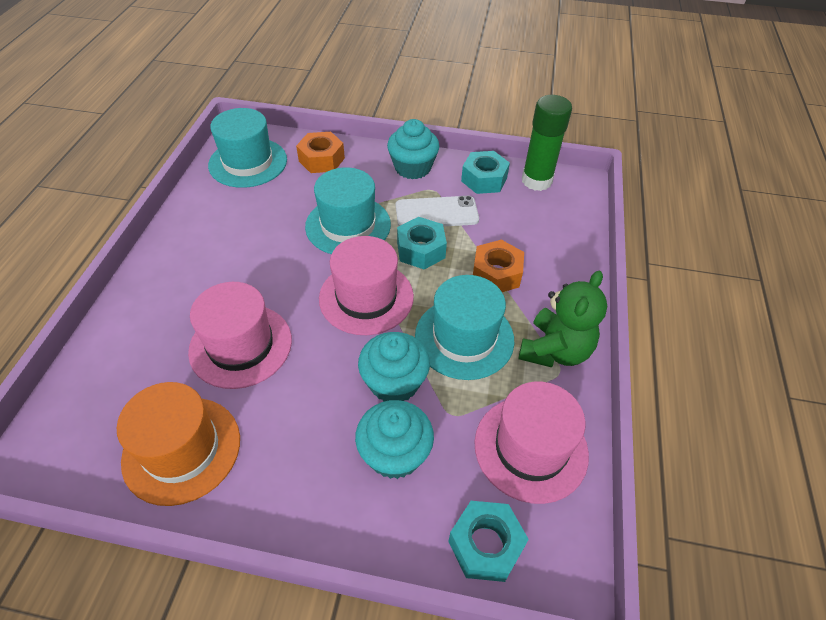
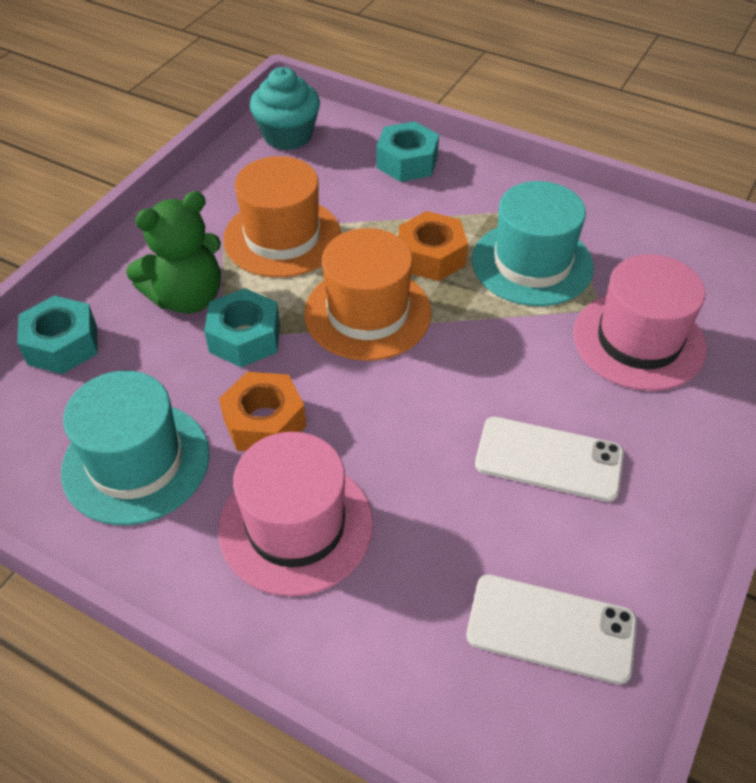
green glue stick: [522,95,572,191] = 1 -> none = 0
orange hat: [117,382,240,506] = 1 -> [223,156,341,278] [304,228,432,361] = 2
pink hat: [188,282,292,389] [319,236,414,335] [474,381,589,504] = 3 -> [218,432,373,596] [573,254,707,391] = 2
turquoise cupcake: [355,400,434,479] [358,332,430,402] [387,119,440,179] = 3 -> [250,67,320,150] = 1
turquoise hat: [208,108,287,188] [305,167,391,254] [415,275,514,380] = 3 -> [61,371,210,525] [472,181,594,306] = 2
white phone: [396,196,479,227] = 1 -> [466,574,637,685] [475,417,624,502] = 2

